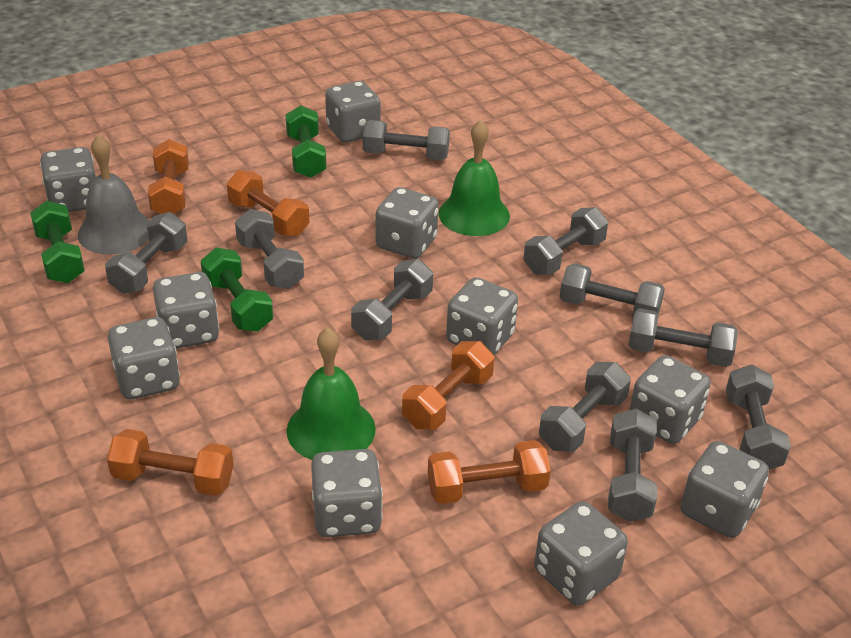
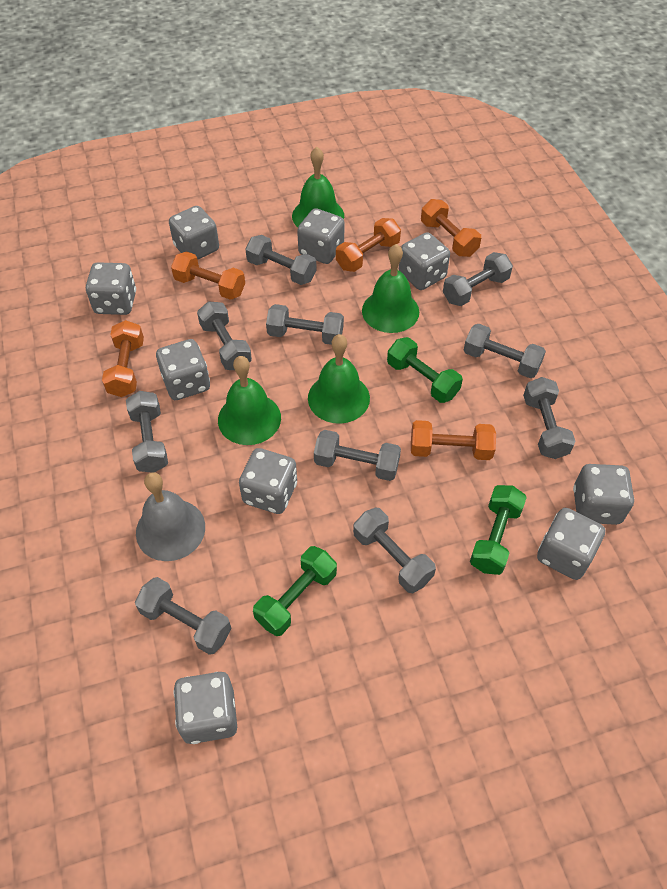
green bell: [287,327,376,460] [439,120,510,236] = 2 -> [218,356,281,445] [292,147,344,227] [308,334,370,424] [362,244,419,333] = 4
grey dice: [40,147,96,212] [108,317,180,400] [153,272,219,349] [311,449,383,537] [325,81,381,143] [376,187,439,259] [446,277,518,355] [534,501,628,605] [629,355,711,444] [681,441,769,538] = 10 -> [86,262,136,315] [156,339,210,400] [169,206,219,260] [174,672,237,744] [239,448,297,514] [297,208,345,264] [399,232,450,290] [537,508,605,580] [573,464,634,525] = 9

